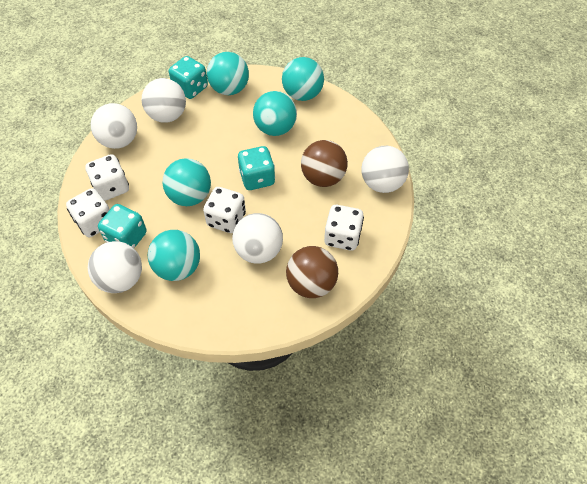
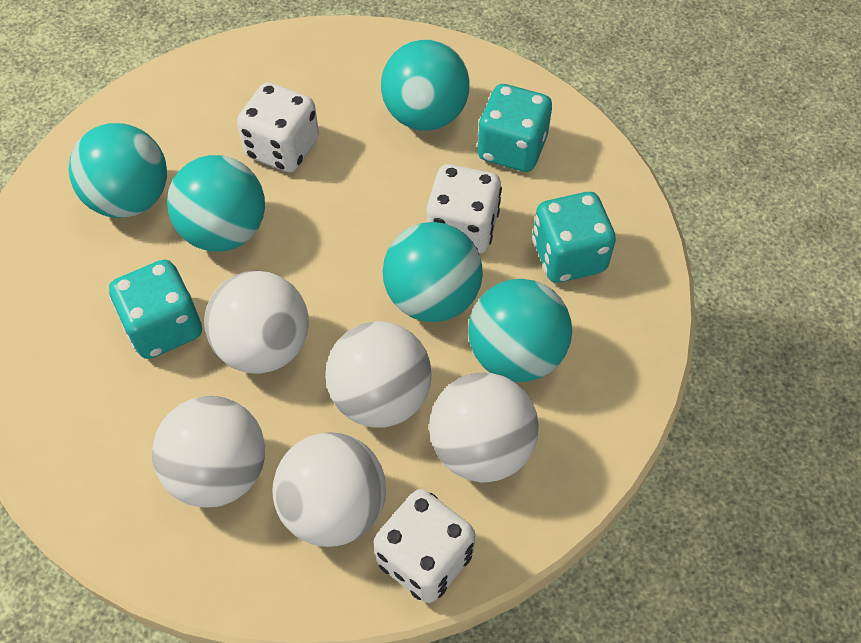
brown ball: [286,246,338,298] [301,140,348,187] = 2 -> none = 0
white dice: [66,188,110,237] [85,154,129,201] [203,187,246,233] [324,205,364,251] = 4 -> [237,82,319,172] [374,489,475,603] [427,164,502,254] = 3

